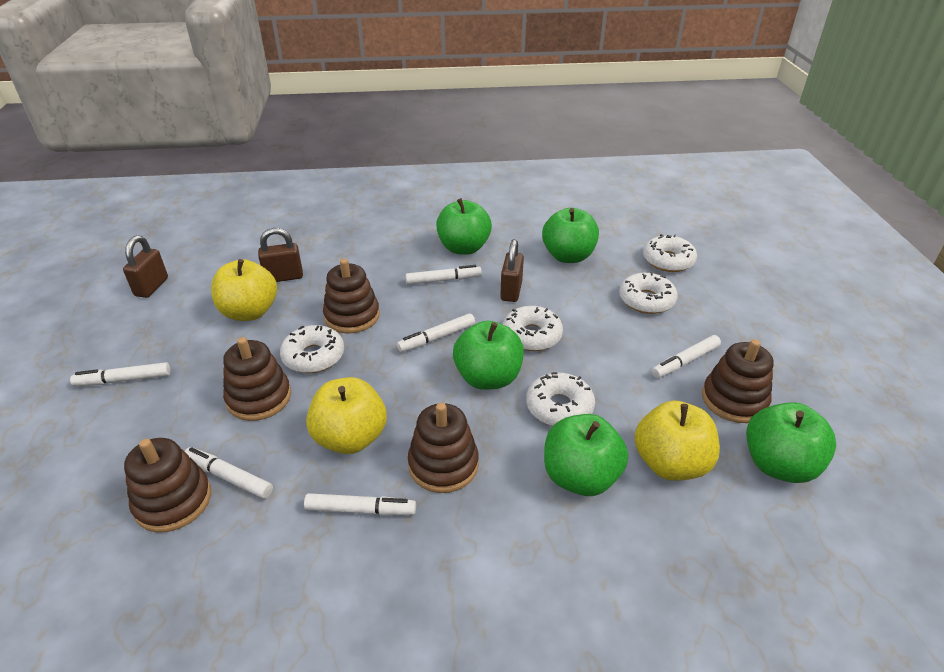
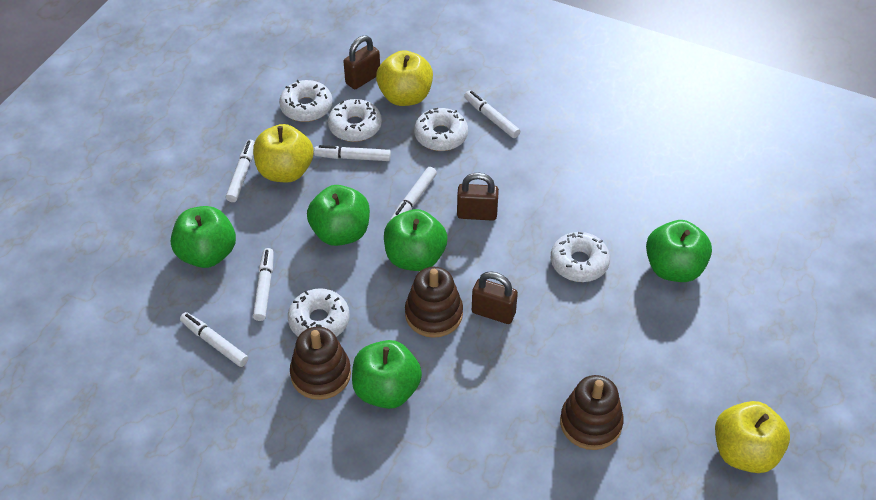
brown stacking toy: [124,438,211,533] [223,337,291,421] [323,259,380,333] [408,403,479,493] [702,339,774,423] = 5 -> [290,327,351,400] [405,267,463,338] [560,375,624,450] = 3

